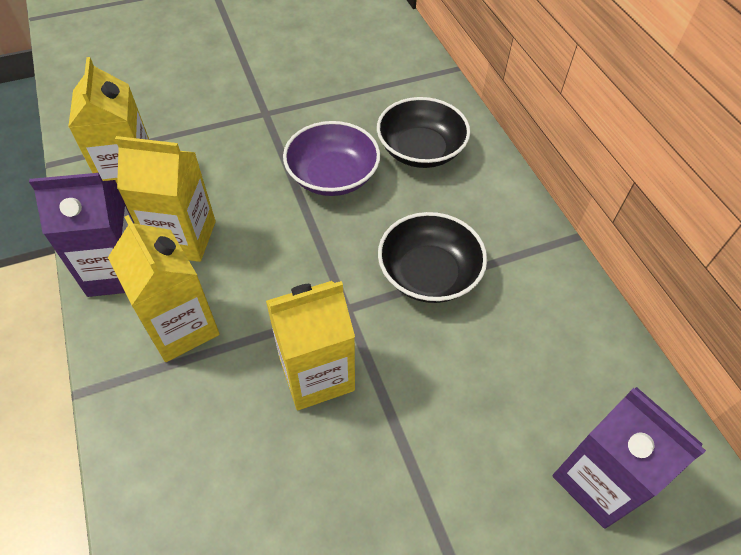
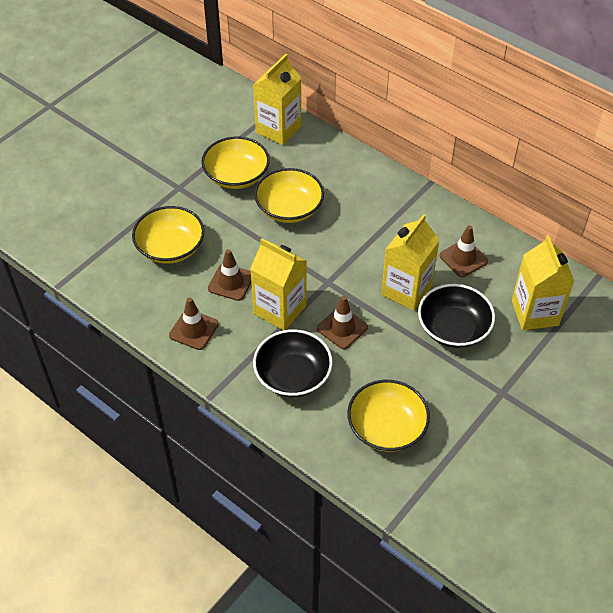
brown traffic cone: none = 0 -> [169,297,219,350] [208,249,251,301] [317,296,368,349] [439,225,488,277] = 4
purple bowl: [283,121,380,196] = 1 -> none = 0
purple carton: [29,173,135,297] [552,387,706,529] = 2 -> none = 0
yellow bowl: none = 0 -> [132,206,204,264] [201,137,270,189] [254,168,324,223] [347,380,430,452] = 4

